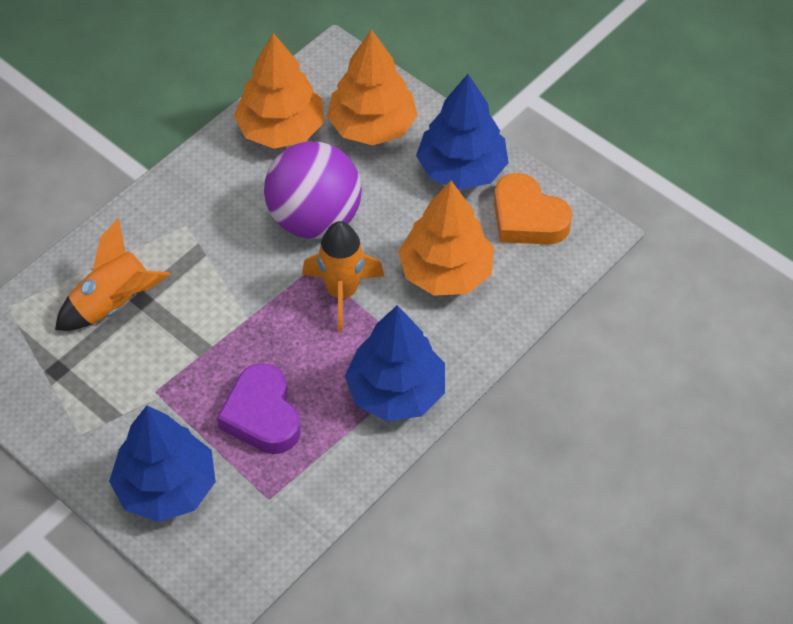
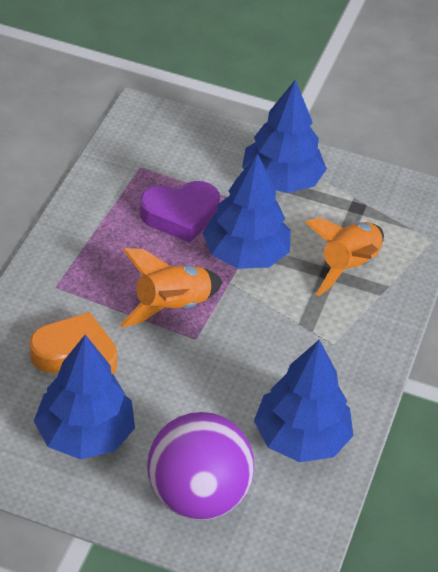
blue tree: [109,406,216,522] [345,305,445,421] [416,74,509,190] = 3 -> [34,335,135,459] [203,153,291,269] [242,80,327,193] [254,340,353,462] = 4
orange tree: [234,33,324,149] [327,29,418,145] [398,181,494,296] = 3 -> none = 0

